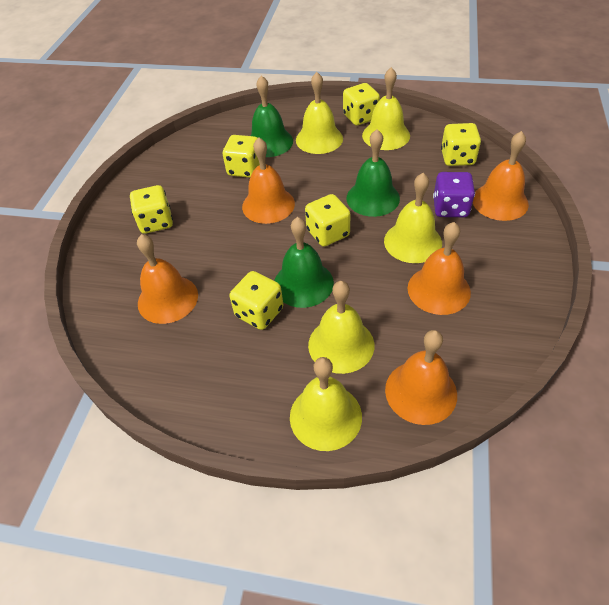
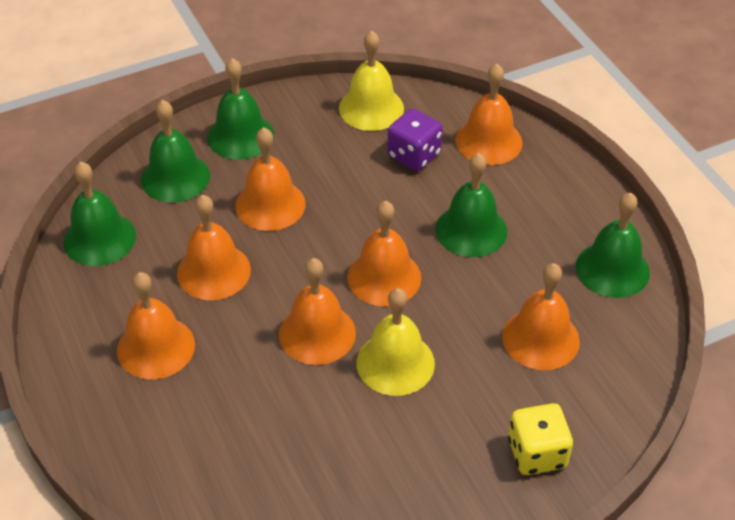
green bell: [250,75,293,157] [274,217,334,308] [346,129,400,217] = 3 -> [63,162,136,266] [141,100,210,203] [207,58,274,160] [436,153,507,257] [576,193,650,298] = 5
orange bell: [137,234,198,324] [242,137,295,224] [385,330,457,425] [407,222,471,315] [473,131,529,221] = 5 -> [117,272,195,379] [177,195,251,300] [235,127,305,231] [279,258,356,365] [347,201,421,306] [455,64,522,165] [502,263,580,370] = 7
yellow bell: [290,357,362,451] [296,72,343,154] [308,281,374,374] [362,67,410,150] [384,173,442,263] = 5 -> [339,31,404,131] [357,288,435,396] = 2
yellow dice: [130,185,173,234] [223,135,260,178] [229,271,283,330] [305,194,350,247] [343,83,380,125] [441,123,481,166] = 6 -> [508,403,573,475] = 1

